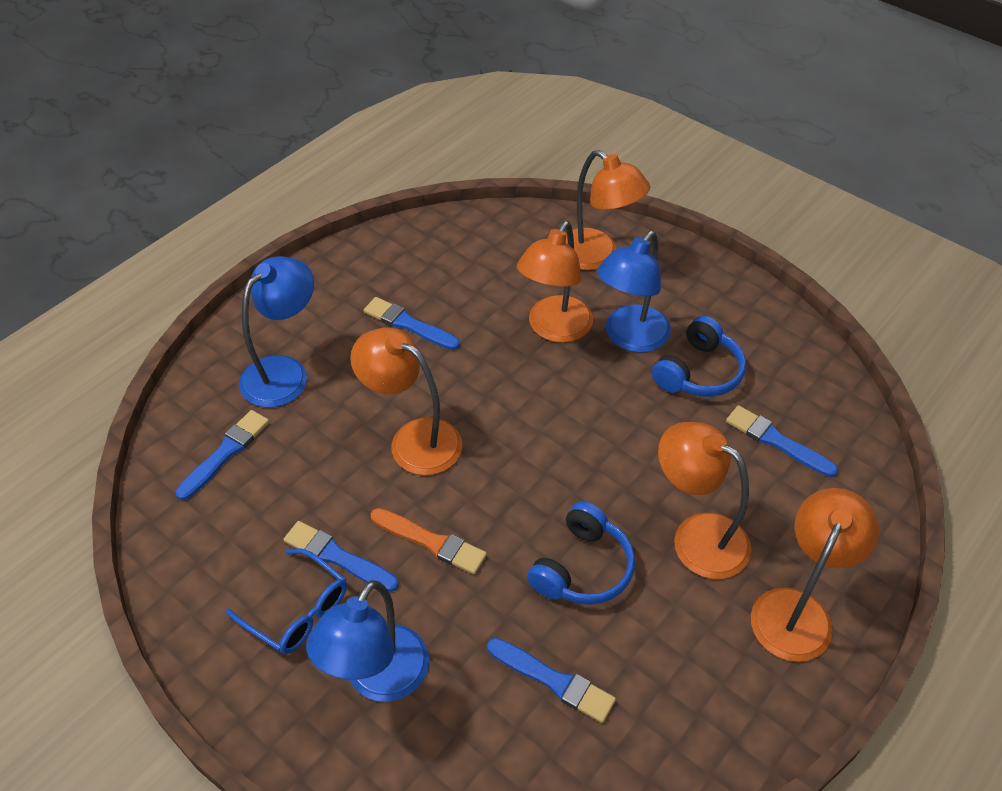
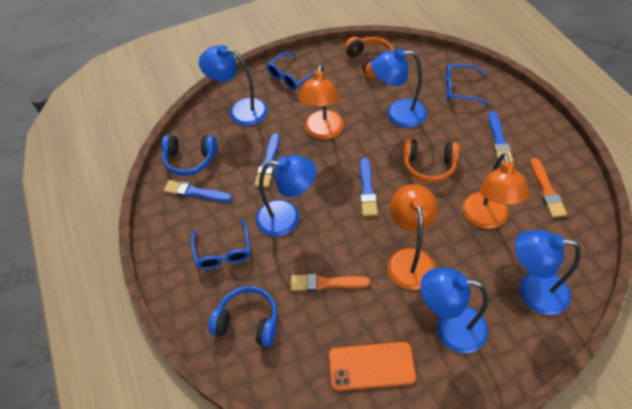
blue brush: [176,410,269,500] [284,521,399,592] [364,297,460,350] [487,638,616,723] [726,405,838,477] = 5 -> [164,180,232,202] [254,133,280,188] [360,158,378,216] [488,111,513,164] = 4
blue glasses: [225,548,347,654] = 1 -> [191,220,250,270] [267,52,314,90] [446,64,489,105] = 3
blue lamp: [239,256,314,408] [306,580,429,702] [597,231,671,353] = 3 -> [199,45,268,126] [256,155,317,237] [371,48,427,128] [420,268,489,353] [515,230,581,315] = 5
orange brush: [371,508,487,574] = 1 -> [291,274,370,291] [530,158,567,218] = 2
orange headphones: none = 0 -> [344,37,394,78] [403,138,459,183] = 2
orange lamp: [350,327,462,475] [517,221,593,343] [566,150,650,270] [658,422,751,579] [751,488,879,662] = 5 -> [298,64,344,140] [388,184,438,290] [463,153,529,229] = 3
orange phone: none = 0 -> [329,342,416,391] = 1

